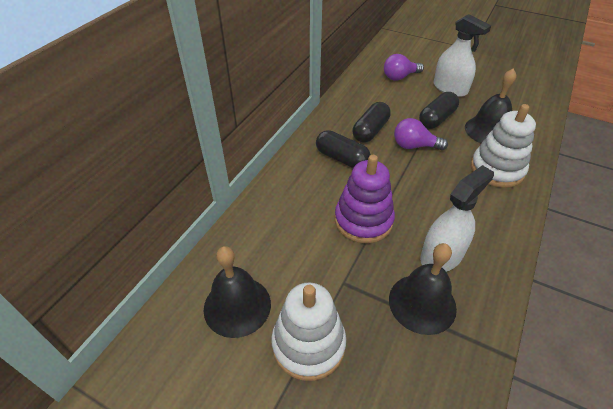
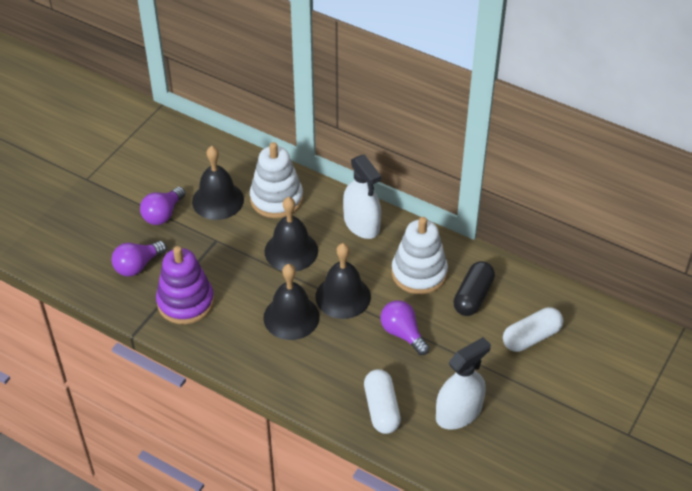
black bell: [204,246,271,338] [389,243,457,335] [465,68,516,143] = 3 -> [192,146,244,220] [263,264,320,340] [265,197,318,271] [315,243,371,319] = 4
black capsule: [316,130,371,168] [353,102,391,143] [419,92,459,129] = 3 -> [453,261,495,316] = 1
purple light bulb: [384,54,424,81] [394,118,448,150] = 2 -> [111,241,167,276] [140,187,186,225] [380,300,430,355] = 3
white capsule: none = 0 -> [364,369,401,434] [503,307,563,352] = 2

